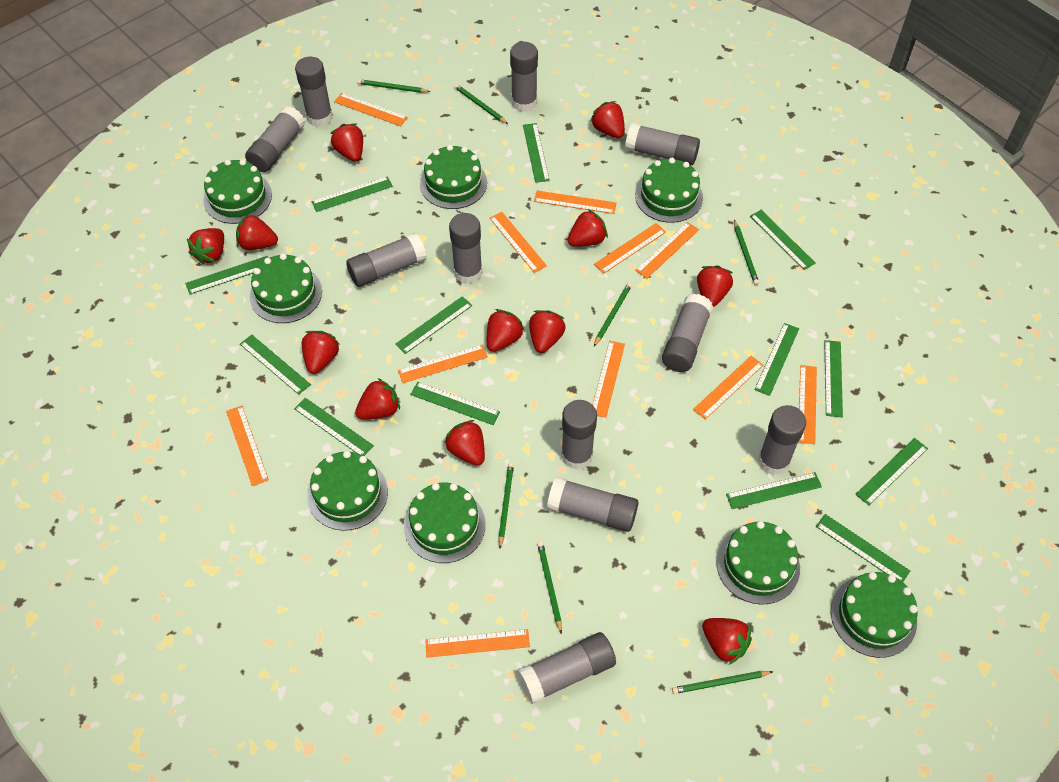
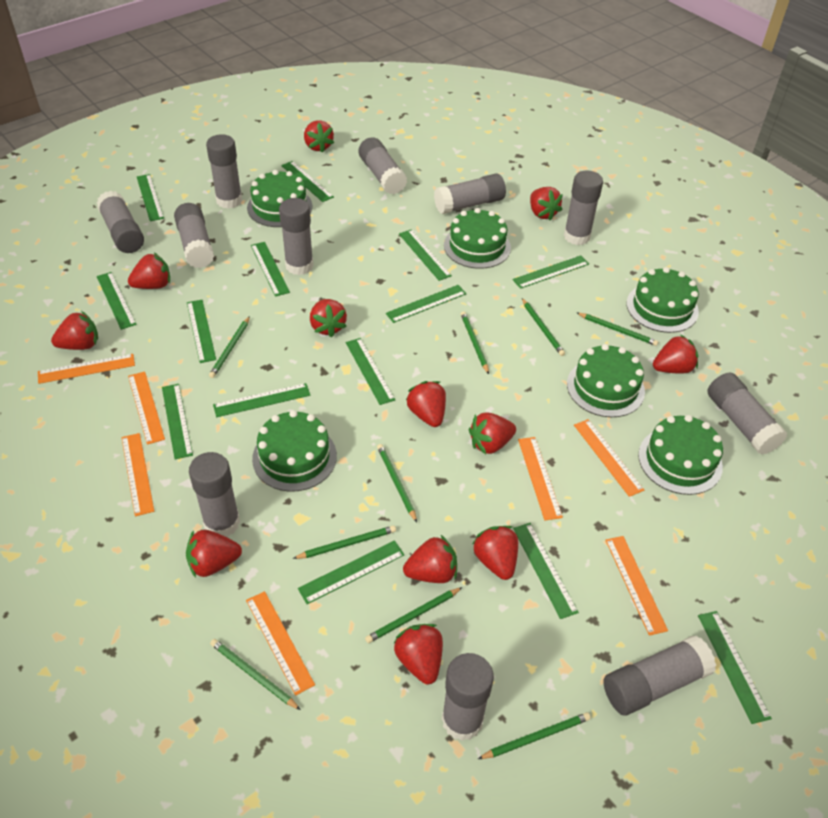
green cake: [203,159,272,224] [250,254,322,323] [307,451,388,531] [404,483,486,563] [420,145,487,209] [635,158,703,223] [716,521,800,604] [831,572,918,658] = 8 -> [247,170,312,227] [252,410,337,492] [444,208,511,269] [567,344,645,417] [627,267,699,333] [638,415,723,495] = 6
green pencil: [357,79,430,93] [454,84,508,124] [498,463,514,548] [537,542,562,634] [594,283,632,346] [672,671,773,694] [734,220,759,285] = 7 -> [209,316,250,378] [210,639,301,710] [293,525,396,559] [365,587,463,643] [377,444,417,522] [461,311,489,374] [478,712,591,759] [522,298,565,356] [577,313,658,346] = 9
green ruler: [185,256,268,295] [240,335,311,395] [294,398,374,456] [311,176,393,212] [395,296,472,354] [410,382,500,425] [523,123,550,183] [726,472,822,509] [750,210,816,270] [755,323,799,396] [816,514,910,582] [824,340,843,417] [855,438,928,505] = 13 -> [97,272,137,330] [137,174,164,221] [162,384,193,459] [187,300,216,363] [213,383,311,417] [251,242,290,297] [281,161,334,202] [298,540,404,604] [346,338,395,405] [386,285,467,323] [399,230,452,281] [513,255,589,289] [513,523,579,619] [698,611,772,724] = 14
orange ruler: [226,406,269,486] [334,93,408,126] [398,345,488,383] [425,629,530,658] [490,212,547,273] [534,191,616,214] [592,341,625,418] [594,223,666,274] [635,222,699,278] [693,356,763,420] [798,365,817,444] = 11 -> [38,354,135,384] [122,433,154,516] [128,371,165,445] [246,591,315,695] [518,437,563,520] [574,419,644,497] [605,536,668,636] = 7

